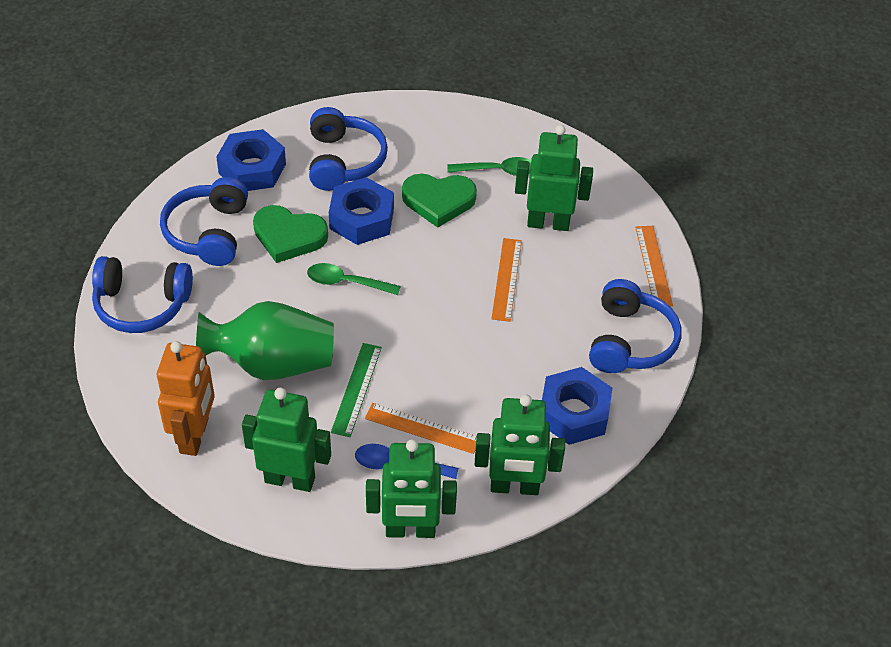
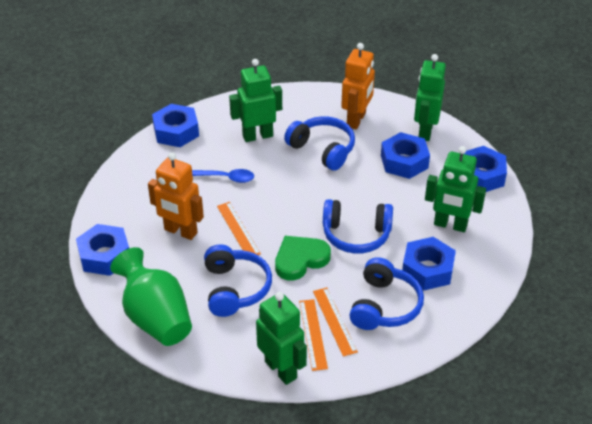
blue nut: [216,129,286,191] [329,177,394,245] [542,367,612,445] = 3 -> [76,224,129,276] [152,104,199,147] [381,132,430,179] [402,237,456,290] [464,146,507,192] = 5
green heart: [253,205,328,263] [402,174,477,228] = 2 -> [275,236,331,281] = 1
green ruler: [331,343,382,437] = 1 -> none = 0
green spoon: [307,263,401,295] [447,157,531,176] = 2 -> none = 0
orange robot: [157,341,215,456] = 1 -> [148,152,204,240] [341,43,375,129] = 2

